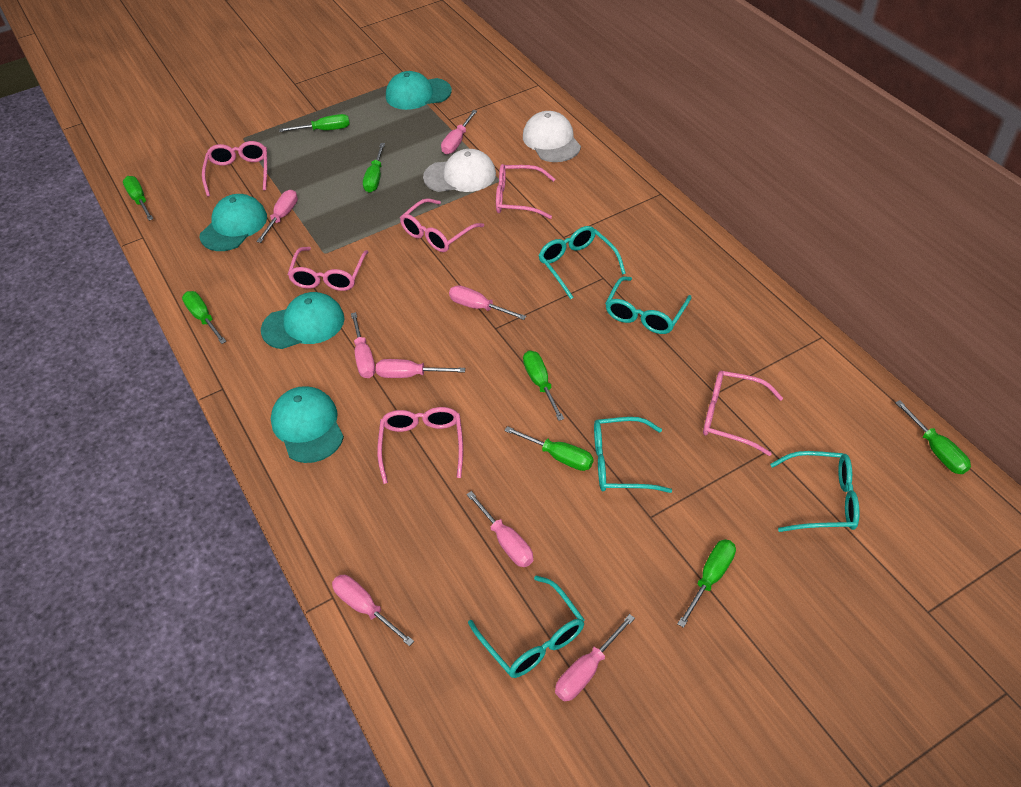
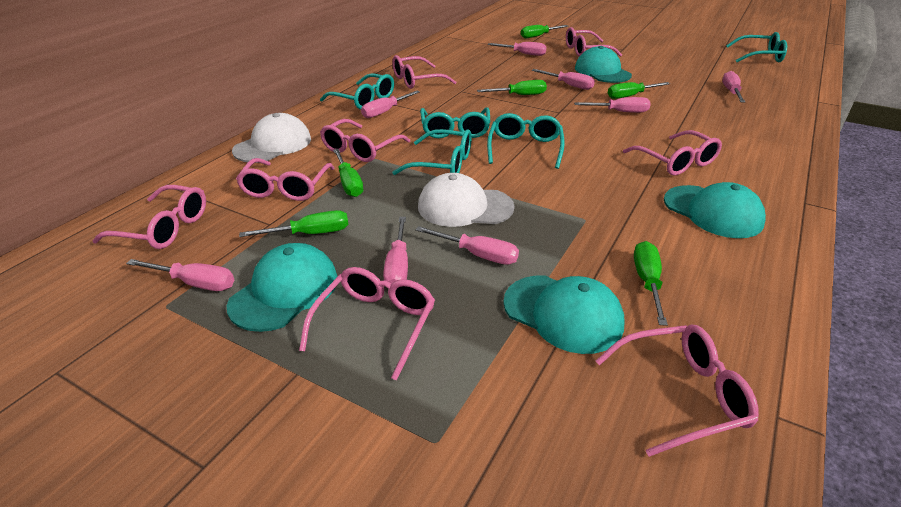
green screwdriver: [123,176,153,221] [182,291,226,344] [279,114,350,132] [363,143,385,193] [504,426,593,471] [523,351,564,421] [678,539,736,628] [895,400,971,474] = 8 -> [239,210,348,237] [333,149,363,197] [477,80,547,95] [521,25,568,38] [608,82,670,99] [634,241,668,326] = 6
pink glasses: [202,141,267,197] [287,247,368,291] [377,407,463,484] [400,198,484,252] [496,164,555,219] [703,370,783,456] = 6 -> [92,185,206,249] [236,158,335,201] [299,267,435,381] [320,119,410,162] [392,55,456,89] [566,27,622,57] [596,324,759,457] [623,130,722,176] = 8

